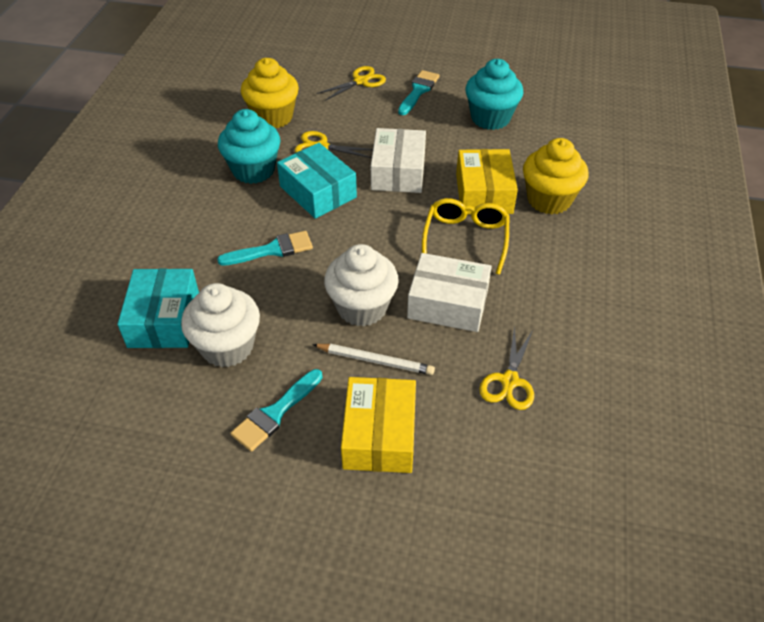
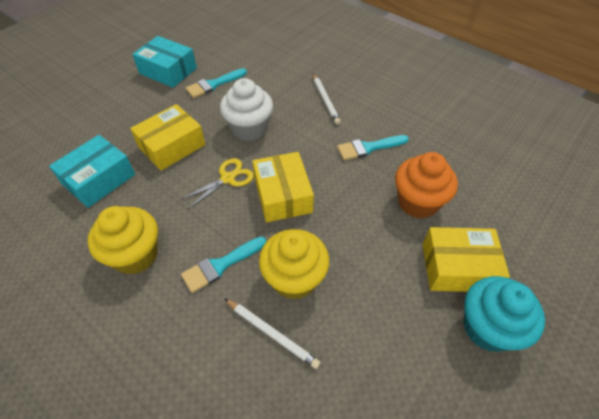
orange cupcake: none = 0 -> [395,152,458,219] = 1
turquoise cupcake: [218,109,281,184] [465,59,524,130] = 2 -> [463,276,545,352] = 1
white box: [371,128,426,193] [407,253,492,332] = 2 -> none = 0
white cupcake: [181,283,260,367] [324,244,399,326] = 2 -> [220,78,273,141] = 1
white pencil: [312,344,435,375] = 1 -> [225,299,321,369] [313,74,341,125] = 2
yellow box: [341,377,416,473] [456,149,518,214] = 2 -> [130,104,205,171] [252,152,314,222] [422,227,510,292] = 3
yellow glasses: [422,198,509,275] = 1 -> none = 0
yellow scissors: [294,131,373,158] [317,66,386,101] [479,326,534,410] = 3 -> [180,158,254,209] = 1

